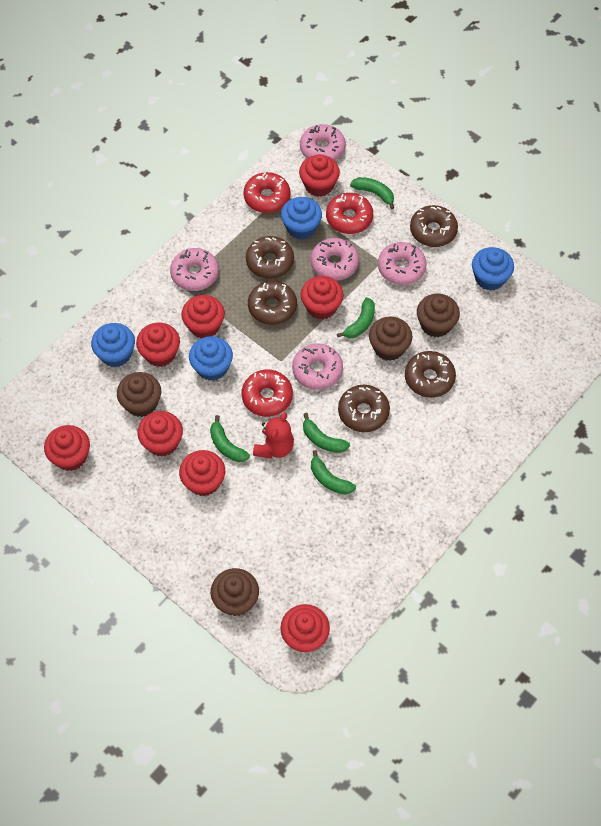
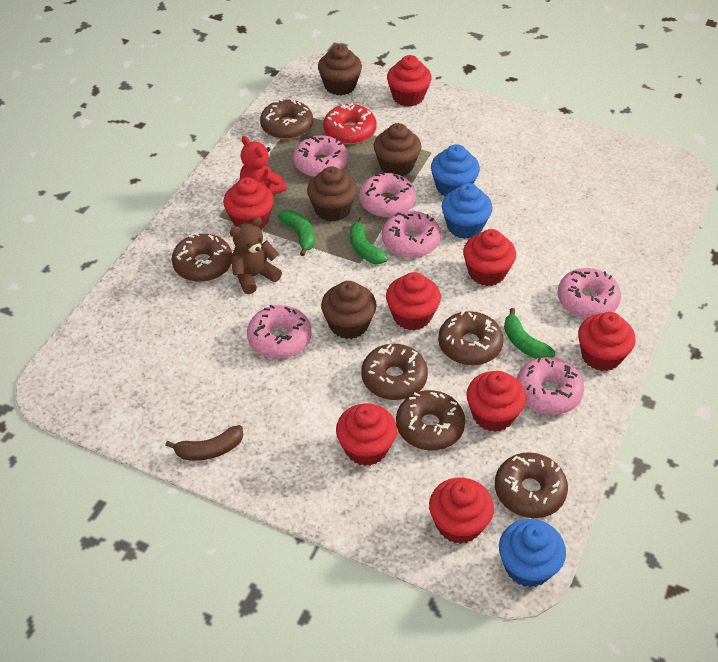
blue cupcake: [91,323,135,367] [189,336,233,381] [281,197,322,239] [472,247,514,291] = 4 -> [431,144,480,197] [442,183,492,239] [499,519,566,587] = 3
brown banana: none = 0 -> [165,425,243,461] = 1
brown donut: [246,236,294,279] [248,281,297,325] [338,385,390,432] [405,351,456,398] [410,205,458,247] = 5 -> [172,233,232,282] [260,99,313,140] [361,344,428,400] [396,390,465,451] [438,311,503,365] [495,452,568,518] = 6
brown teddy bear: none = 0 -> [230,217,282,294] = 1
green banana: [210,415,250,462] [303,413,350,453] [311,450,356,494] [337,297,375,338] [350,177,394,209] = 5 -> [278,210,315,256] [350,217,388,264] [504,308,555,359] = 3
pink donut: [170,248,219,291] [292,343,343,390] [300,124,346,161] [311,238,359,281] [378,242,426,285] = 5 -> [247,305,311,359] [293,135,348,177] [359,172,416,217] [382,211,441,258] [517,357,584,415] [558,268,621,318] = 6
red donut: [242,370,293,417] [243,172,290,213] [326,193,373,234] = 3 -> [323,103,377,145] = 1

